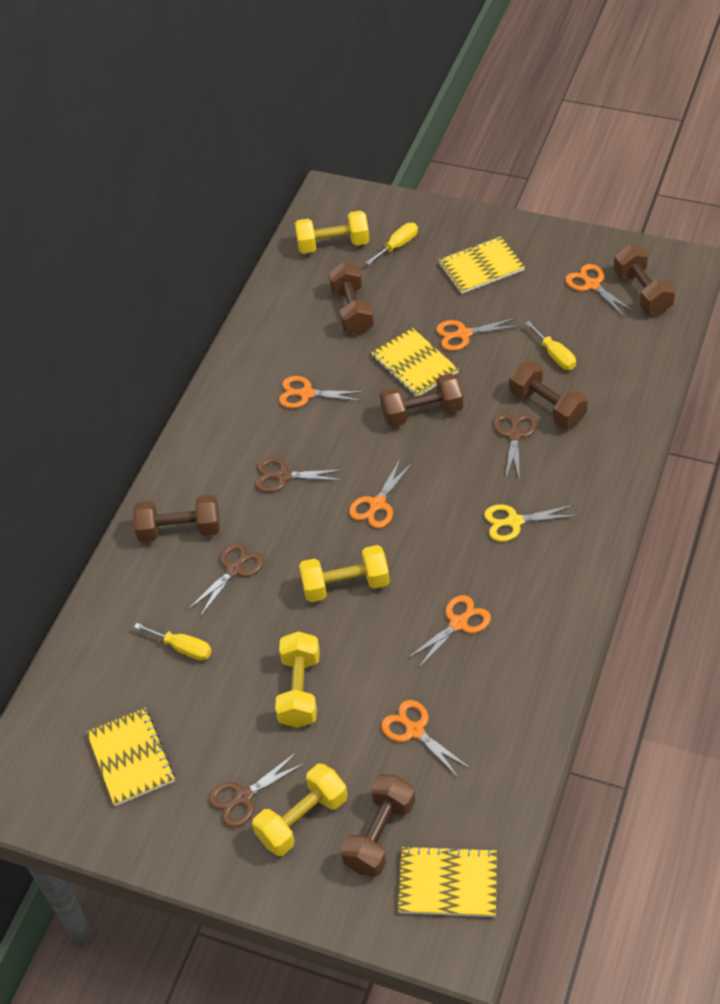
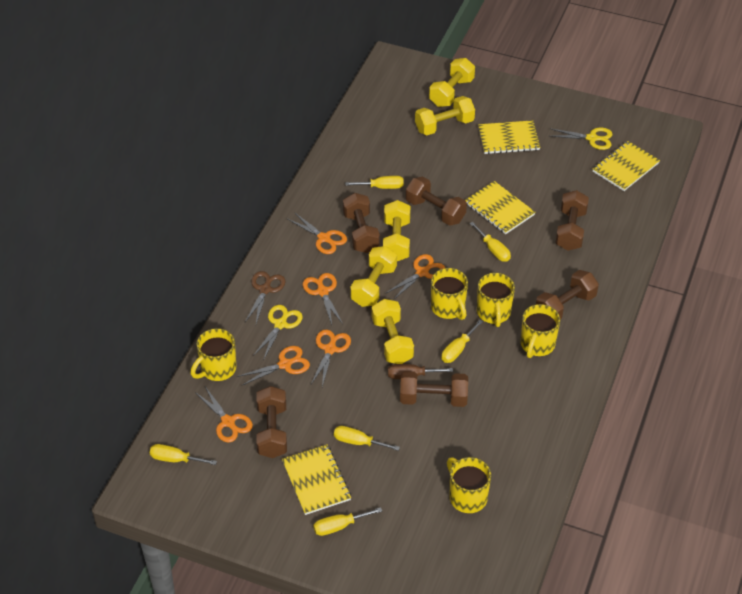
brown scissors: [189,543,264,617] [208,752,305,828] [255,458,343,493] [494,413,537,482] = 4 -> [245,271,285,324] = 1
brown screwdriver: none = 0 -> [388,364,453,379] = 1
yellow dumbbell: [252,764,347,856] [275,631,320,728] [295,211,369,254] [299,545,390,602] = 4 -> [350,246,397,307] [372,299,414,364] [383,200,410,261] [415,96,475,135] [429,58,475,107] = 5
yellow mug: none = 0 -> [191,328,236,381] [431,268,468,320] [447,457,491,513] [477,273,515,327] [521,304,560,358] = 5
yellow scissors: [484,504,578,542] = 1 -> [253,305,303,359] [550,128,613,150] = 2
yellow screwdriver: [134,623,212,661] [366,223,418,265] [525,321,576,370] = 3 -> [150,444,217,465] [313,507,382,536] [334,426,400,451] [345,176,404,189] [441,320,483,363] [469,222,511,262] = 6

